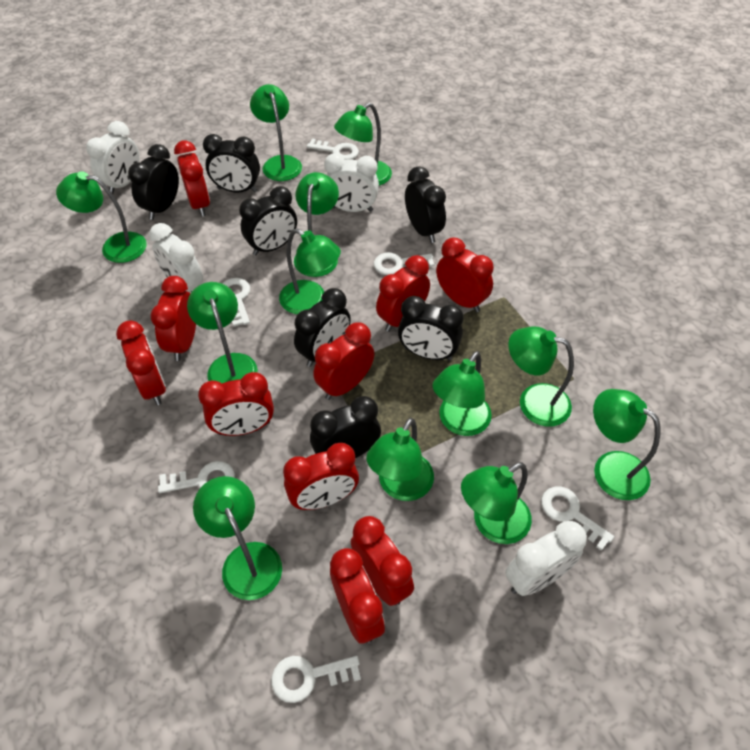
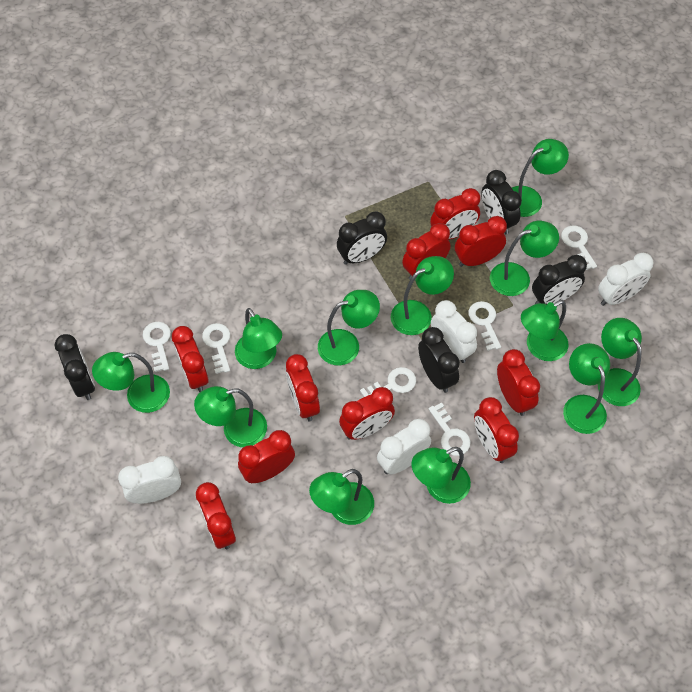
black clock: [128,144,179,220] [203,134,260,192] [239,186,297,256] [294,288,351,367] [310,396,381,458] [398,296,464,361] [405,166,446,243] = 7 -> [55,334,95,400] [337,211,387,265] [418,327,460,393] [481,170,522,234] [532,255,587,304] = 5

